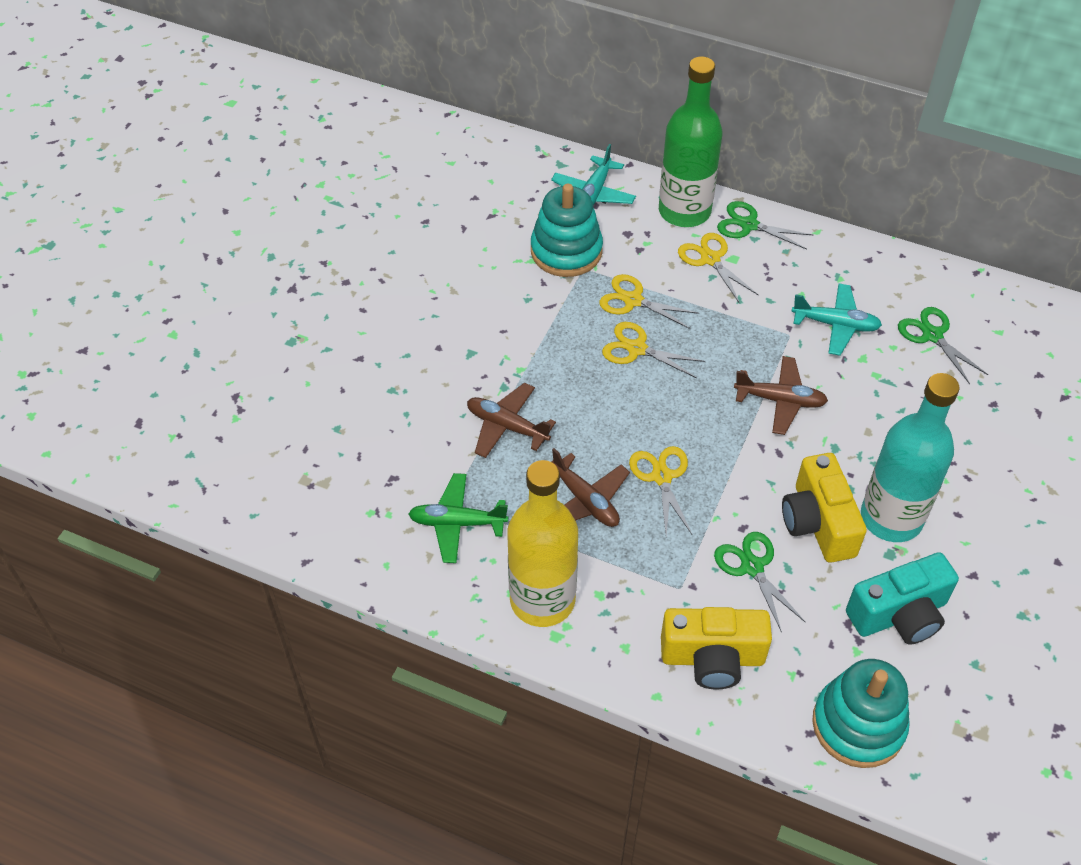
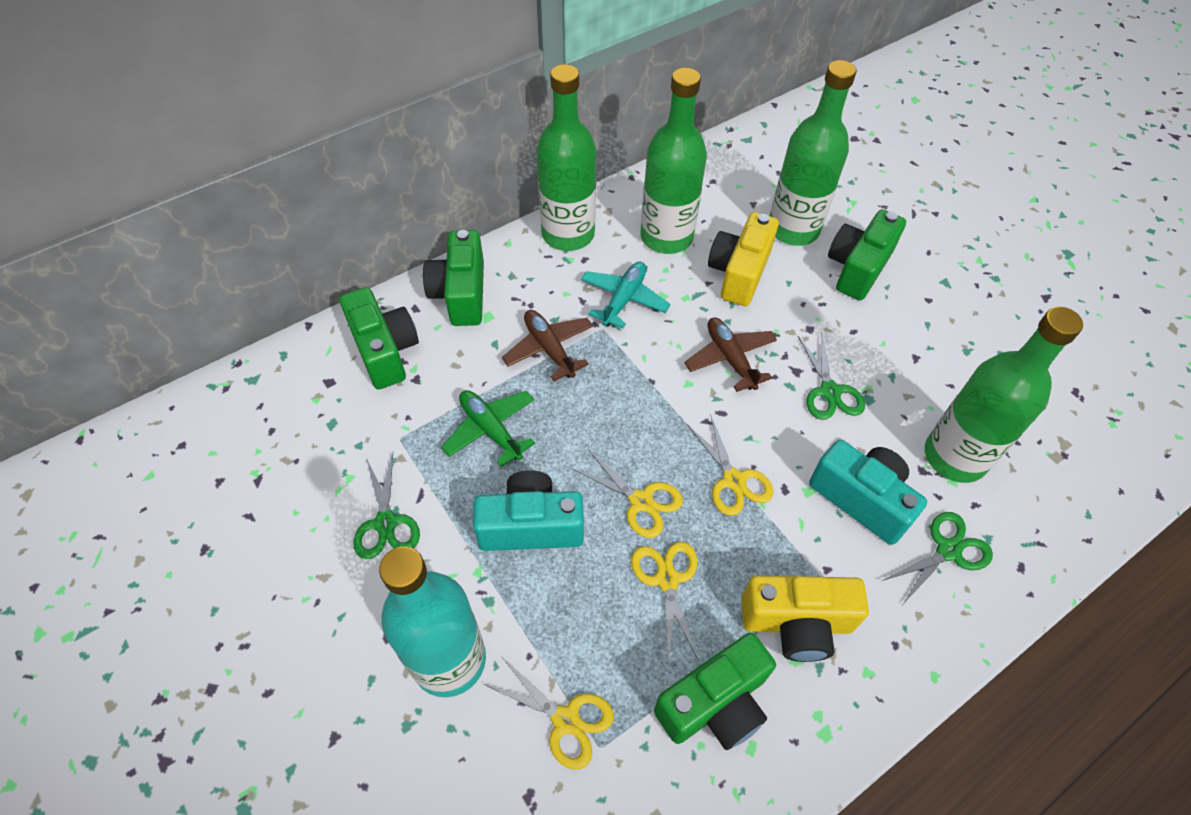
brown plane: [467,383,556,458] [552,448,630,527] [734,356,828,435] = 3 -> [502,310,593,381] [685,317,777,392] = 2
green bottle: [659,56,722,227] = 1 -> [537,64,596,251] [640,68,707,254] [770,60,856,246] [925,307,1083,483] = 4
green camera: none = 0 -> [340,287,419,389] [423,230,484,326] [654,633,776,750] [828,209,906,300] = 4
turquoise camera: [846,552,959,645] = 1 -> [473,470,584,551] [809,440,927,545] = 2
turquoise plane: [551,144,636,205] [791,283,882,356] = 2 -> [581,262,670,328] = 1
turquoise stacking toy: [531,184,603,277] [812,659,910,768] = 2 -> none = 0
yellow bottle: [507,460,578,627] = 1 -> none = 0

